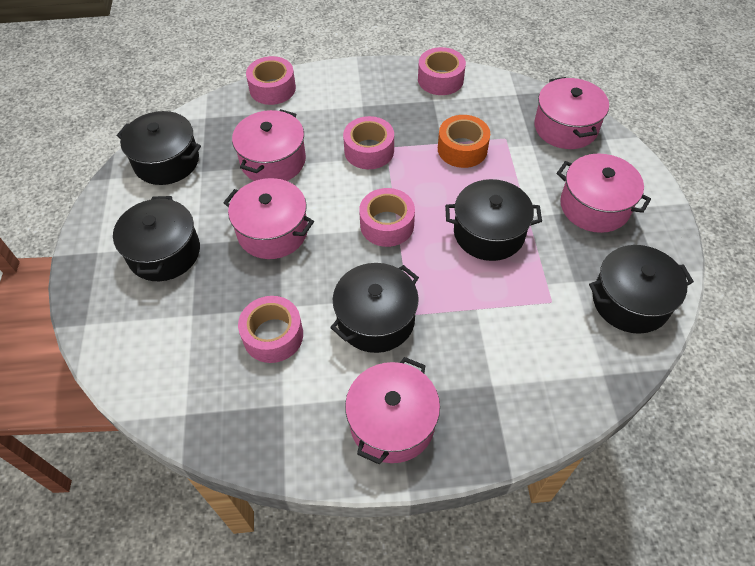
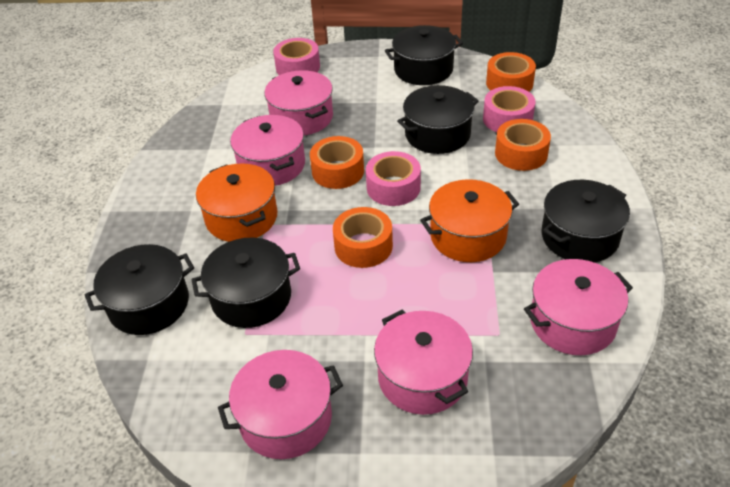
orange pot: none = 0 -> [196,163,277,242] [420,179,519,262] = 2
orange tape: [438,115,490,168] = 1 -> [310,136,364,189] [333,207,393,268] [486,52,536,92] [495,119,551,171] = 4
pink tape: [238,296,303,363] [246,56,296,105] [343,116,394,169] [359,188,415,247] [418,47,466,95] = 5 -> [273,38,320,75] [366,151,421,206] [483,86,535,132] = 3

